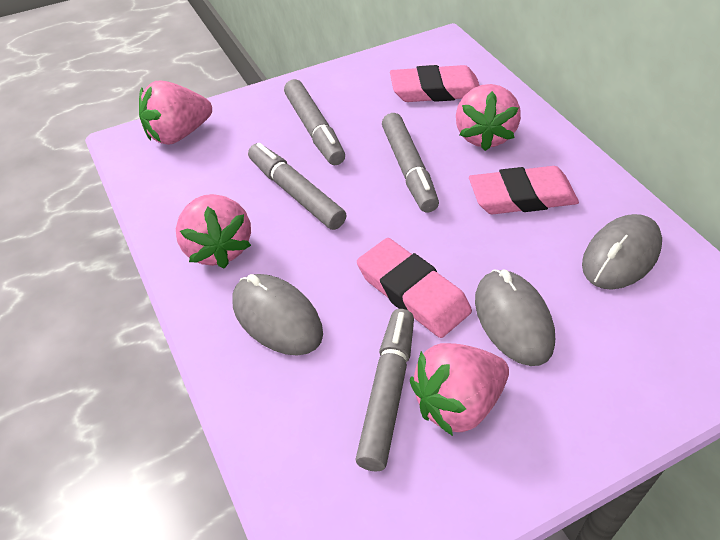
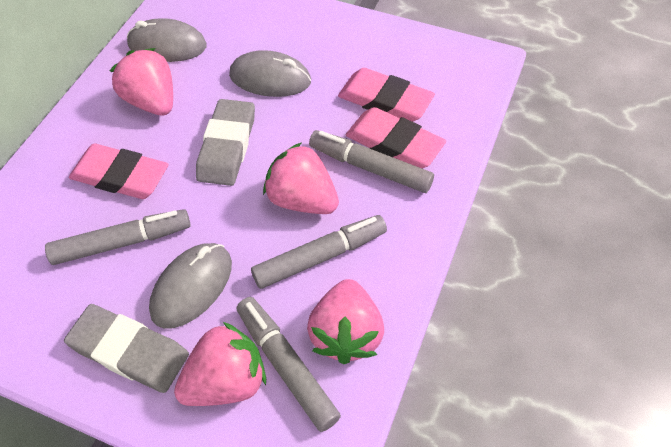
grey eraser: none = 0 -> [64,304,189,393] [196,99,255,186] = 2

